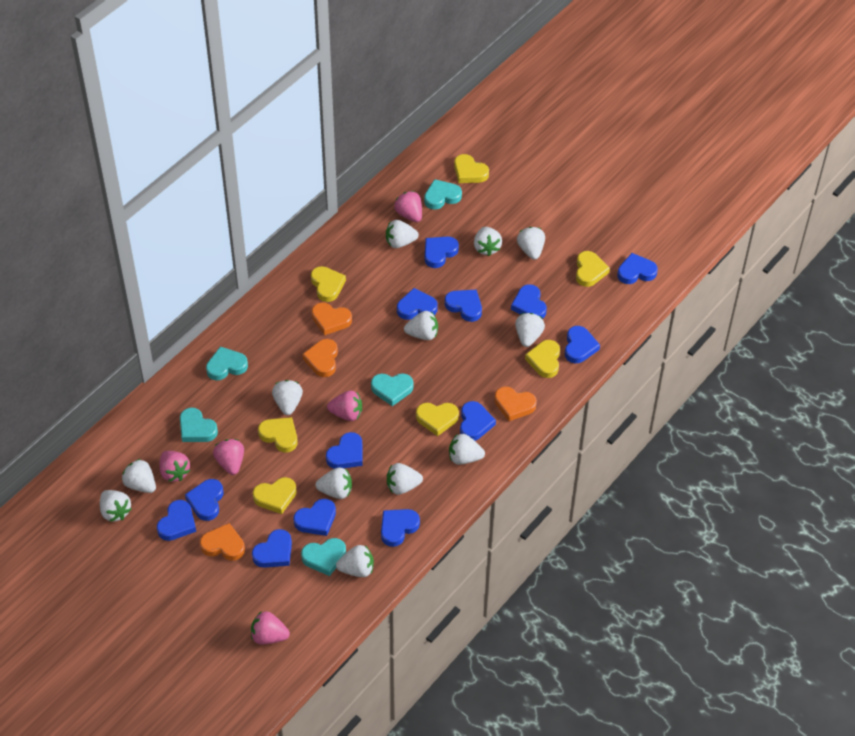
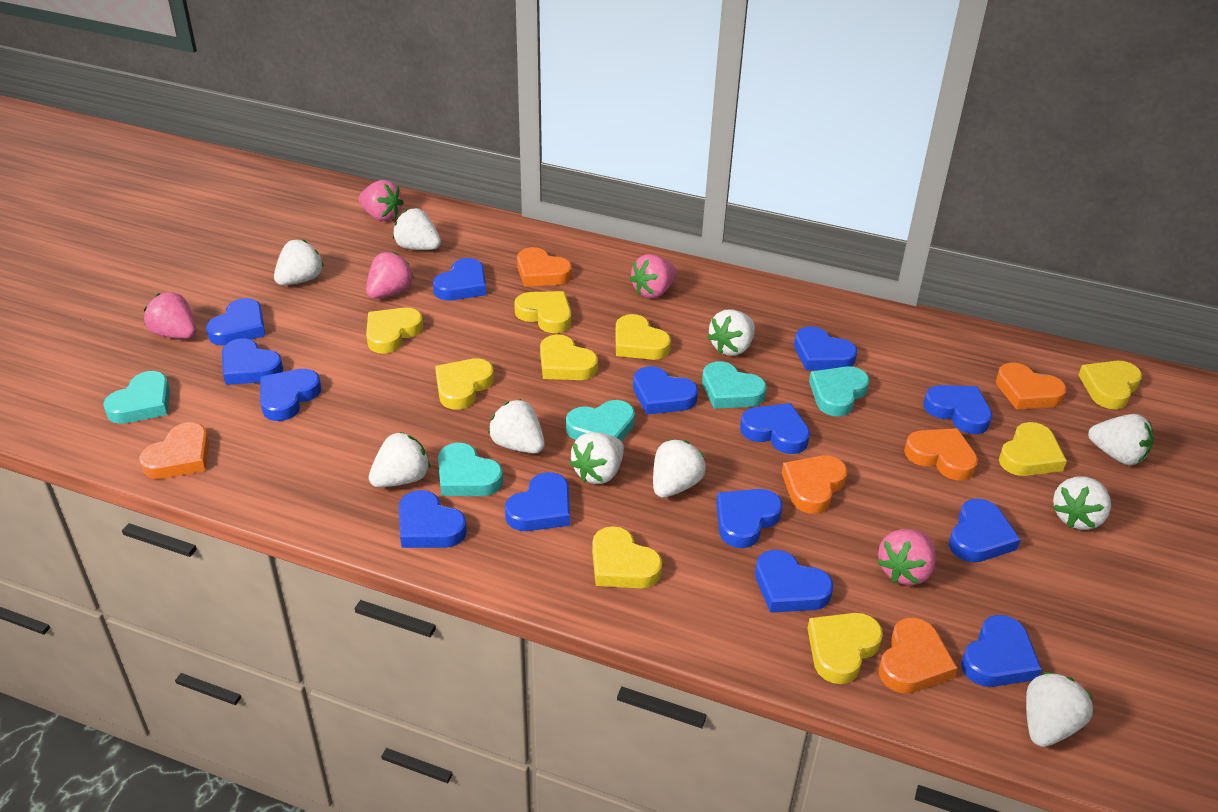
blue heart: [157,500,196,541] [185,479,223,521] [252,529,292,568] [293,499,336,536] [326,432,363,469] [381,509,420,547] [397,288,438,320] [425,237,459,268] [445,290,482,322] [460,401,496,441] [511,284,547,318] [565,326,600,363] [617,253,658,284] = 13 -> [206,298,265,346] [222,338,283,385] [260,369,321,421] [399,490,467,548] [433,258,486,300] [505,472,570,531] [633,366,698,414] [716,489,782,548] [740,403,810,454] [755,550,833,613] [794,326,857,371] [923,385,992,434] [949,499,1021,562] [961,615,1042,687] = 14
orange heart: [200,523,245,561] [302,339,338,377] [312,302,352,335] [495,387,537,421] = 4 -> [139,422,209,479] [517,247,572,287] [782,455,848,514] [879,617,957,694] [904,428,978,480] [996,363,1067,410] = 6
white strawberry: [100,490,131,522] [122,459,156,493] [272,380,303,415] [315,467,352,499] [336,545,374,577] [386,220,419,248] [387,463,423,495] [404,311,438,340] [449,434,485,465] [474,227,502,256] [515,313,545,347] [517,227,545,260] = 12 -> [274,240,324,285] [369,432,430,487] [393,208,441,250] [488,399,545,454] [570,432,624,484] [653,439,706,498] [708,309,755,356] [1026,672,1093,747] [1053,476,1111,530] [1088,414,1153,465] = 10
yellow heart: [253,477,297,514] [258,417,298,452] [311,266,346,302] [416,403,459,436] [454,154,489,183] [525,340,560,378] [576,251,610,287] = 7 -> [366,308,423,353] [435,358,494,410] [514,291,571,333] [540,334,598,380] [592,526,662,588] [615,314,671,360] [807,613,883,684] [999,422,1067,476] [1079,361,1142,409] = 9

